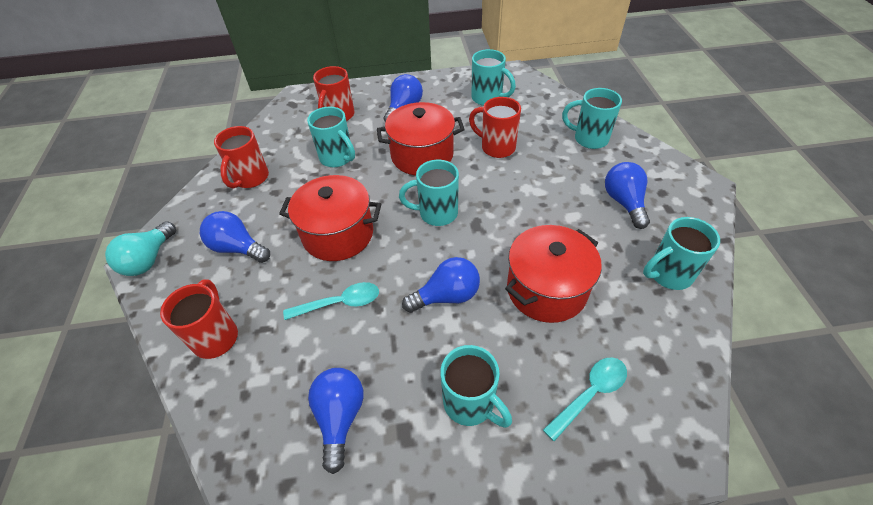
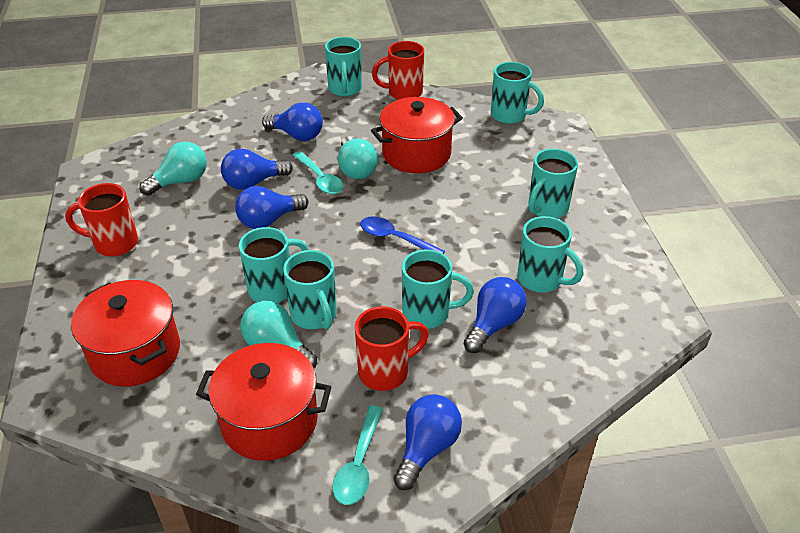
blue spoon: none = 0 -> [360,216,445,254] = 1
red mug: [160,279,238,359] [214,126,269,188] [313,66,355,121] [469,97,521,158] = 4 -> [65,183,138,256] [355,306,429,391] [372,41,424,100] = 3
turquoise light bulb: [105,221,176,276] = 1 -> [140,142,207,196] [240,301,317,368] [338,136,378,179] = 3
turquoise mug: [307,106,355,167] [399,160,459,226] [440,345,512,428] [472,49,516,106] [562,88,622,149] [643,217,720,290] = 6 -> [239,227,308,303] [283,250,337,329] [325,37,362,97] [402,249,474,329] [491,62,544,124] [517,216,583,293] [529,149,578,218] = 7

